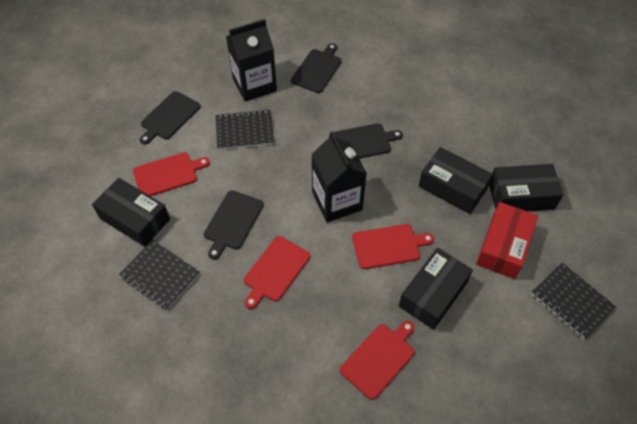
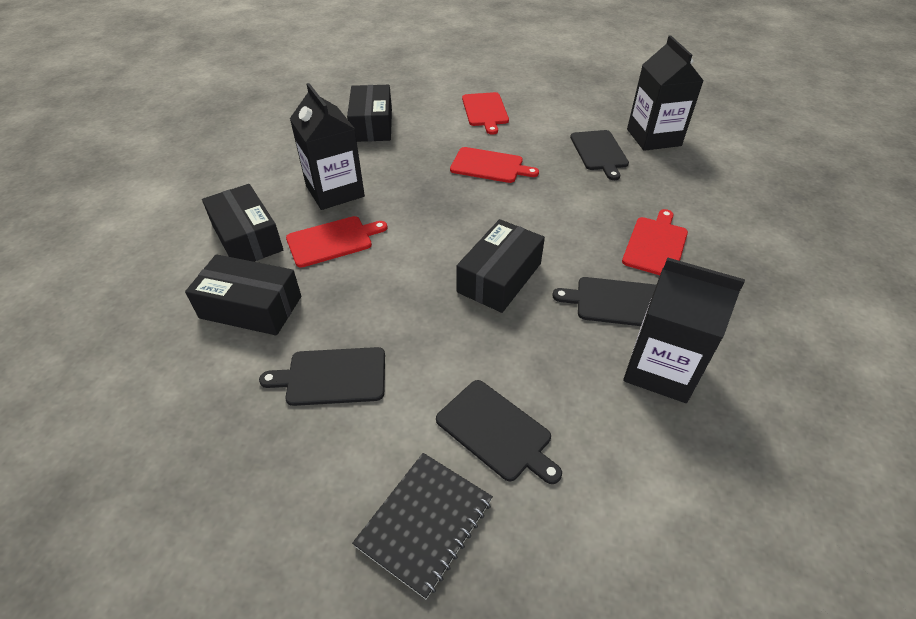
black carton: [226,19,277,102] [311,132,367,222] = 2 -> [290,83,365,210] [623,257,745,403] [627,35,704,151] = 3
black notebook: [119,240,200,310] [216,109,274,150] [531,263,616,339] = 3 -> [352,453,493,599] = 1
red box: [476,202,538,279] = 1 -> none = 0

